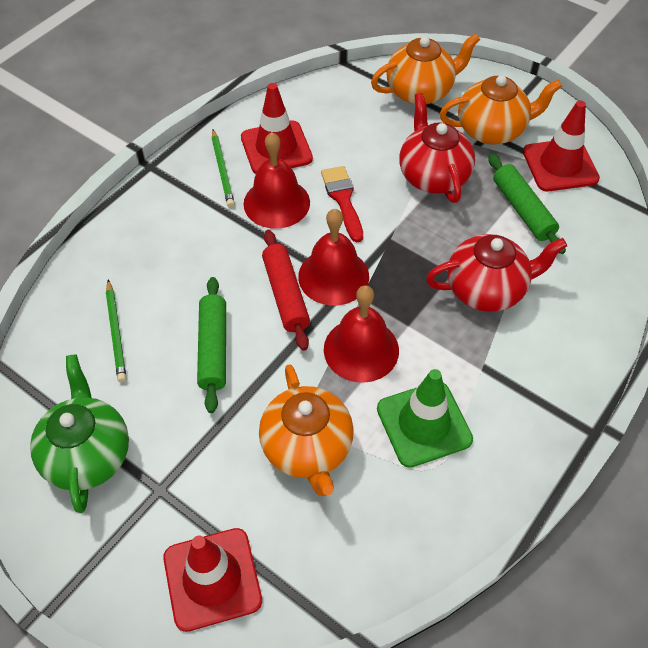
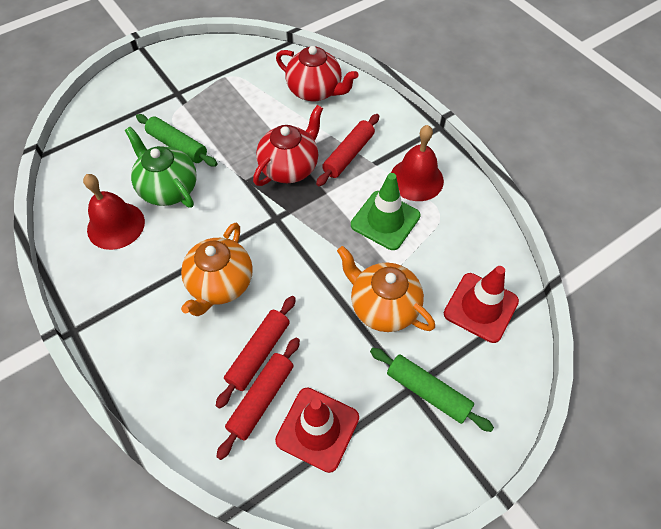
green pencil: [106,280,126,382] [212,129,235,207] = 2 -> none = 0
orange teapot: [259,364,354,496] [371,33,480,105] [440,75,562,145] = 3 -> [181,223,253,316] [337,246,435,332] = 2
red bell: [244,132,310,229] [298,209,369,306] [324,285,399,383] = 3 -> [83,174,145,250] [391,125,444,201] = 2
red brush: [321,166,363,242] = 1 -> none = 0
red rolling pin: [262,230,310,351] = 1 -> [216,296,296,409] [216,337,300,460] [316,114,379,186] = 3
red traffic cone: [163,528,262,632] [241,83,313,174] [523,100,600,191] = 3 -> [275,387,359,473] [444,266,519,343] = 2

